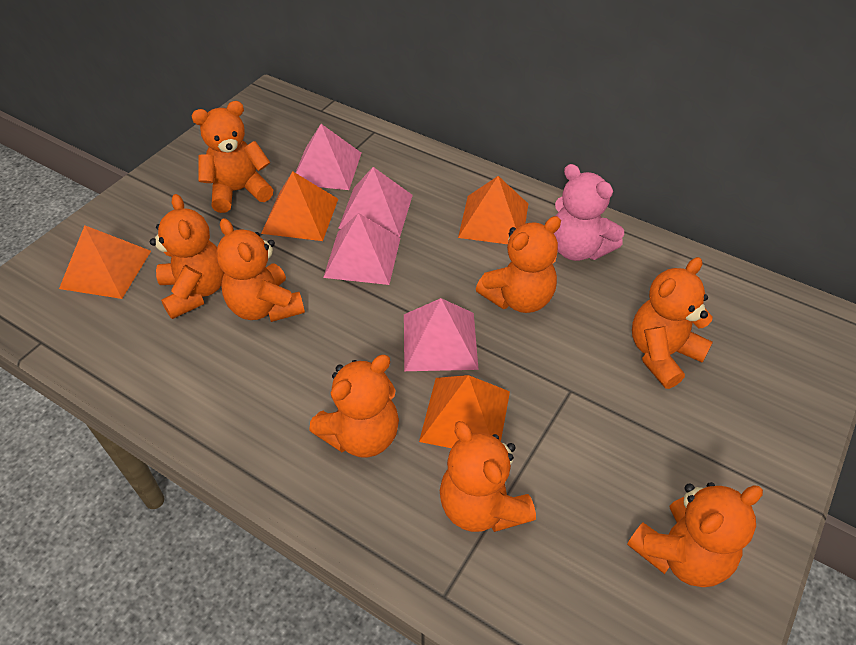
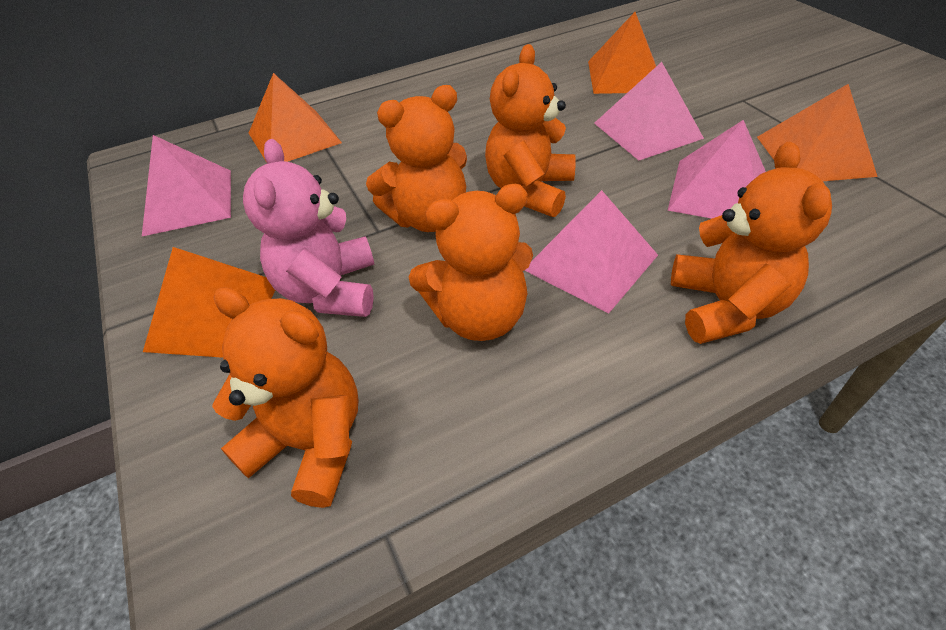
orange teddy bear: [150,194,224,319] [192,101,273,213] [216,218,305,322] [309,355,399,458] [440,421,536,532] [476,216,561,313] [627,482,763,587] [632,257,713,389] = 8 -> [212,287,358,508] [366,85,467,232] [409,184,533,341] [485,44,576,217] [671,142,832,344] = 5

